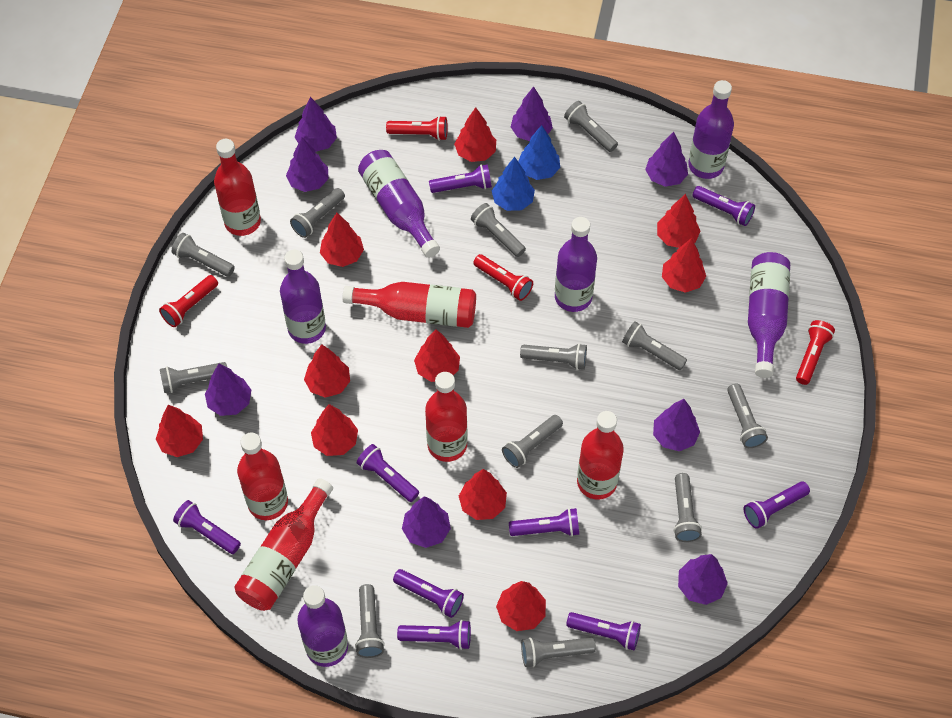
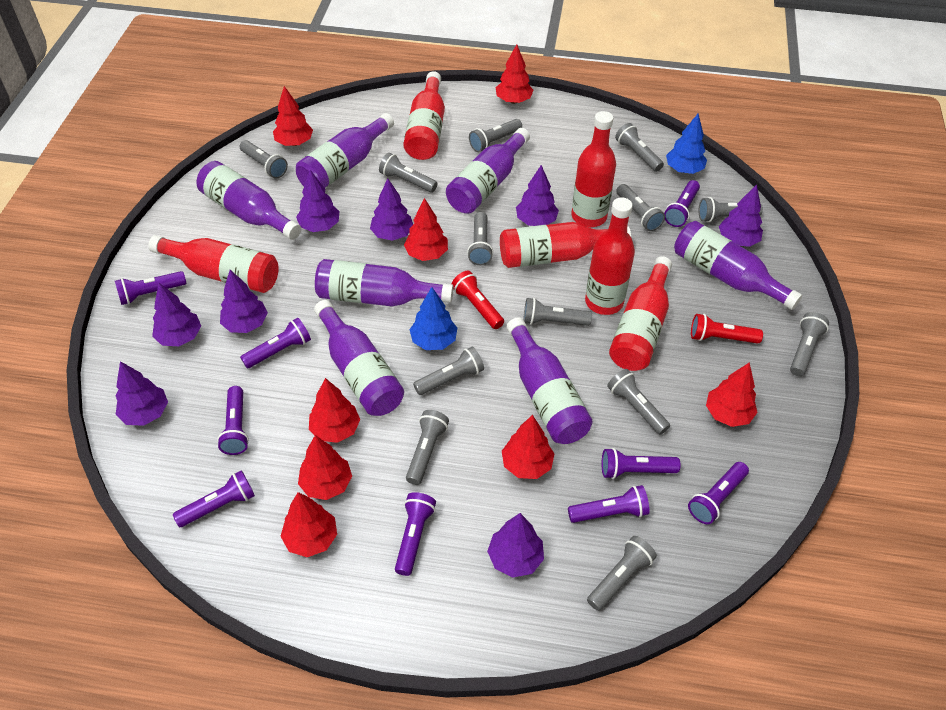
grey flashlight: [160,362,227,393] [172,233,235,277] [290,188,345,238] [355,584,385,658] [471,203,526,257] [502,415,563,468] [520,343,587,370] [521,637,596,667] [564,101,618,152] [622,321,687,370] [673,473,702,542] [727,383,768,448] = 12 -> [240,140,288,179] [379,153,437,193] [406,410,449,485] [413,347,484,395] [467,212,493,265] [469,119,522,152] [523,298,592,326] [587,536,657,611] [607,369,670,435] [615,123,664,172] [616,184,665,231] [699,197,763,222] [790,312,829,376] = 13
purple bottle: [280,250,326,344] [297,585,348,667] [358,150,440,258] [555,217,597,312] [688,80,734,179] [748,252,790,378] = 6 -> [197,161,301,240] [296,113,394,188] [314,300,404,416] [315,259,453,306] [446,128,530,214] [507,317,593,444] [674,221,802,310] = 7
red flashlight: [159,275,218,327] [386,116,448,141] [473,254,533,301] [796,320,835,385] = 4 -> [452,271,504,329] [691,314,763,344] = 2
red tree: [156,405,203,457] [304,345,350,398] [311,404,358,456] [320,213,364,267] [414,329,460,382] [454,107,496,162] [459,469,507,520] [496,581,546,631] [657,194,700,248] [662,238,706,293] = 10 -> [273,86,313,146] [280,492,337,557] [298,435,352,500] [309,378,360,443] [404,198,448,261] [496,44,533,104] [502,415,554,479] [706,362,758,427] = 8

